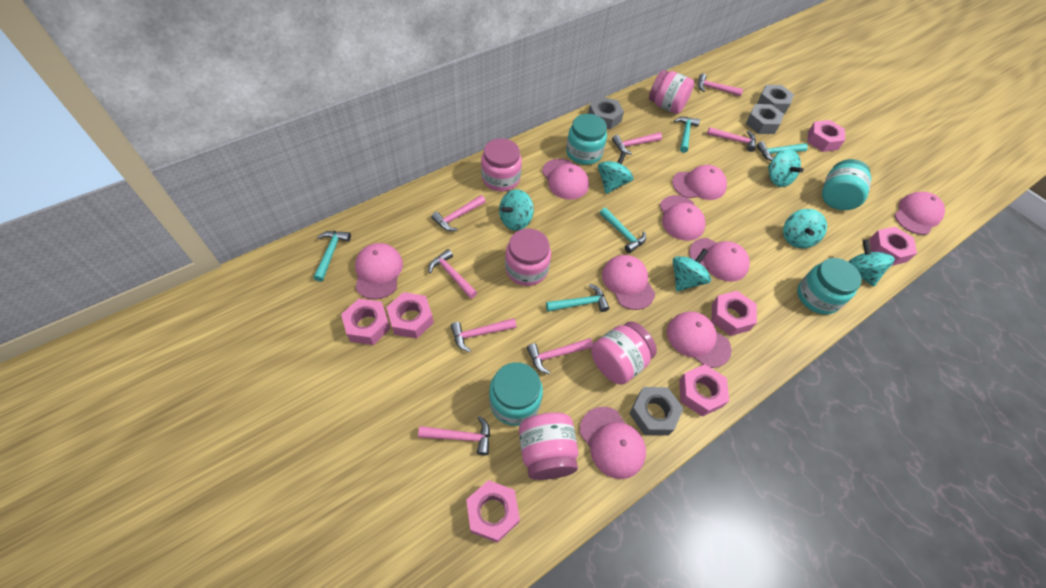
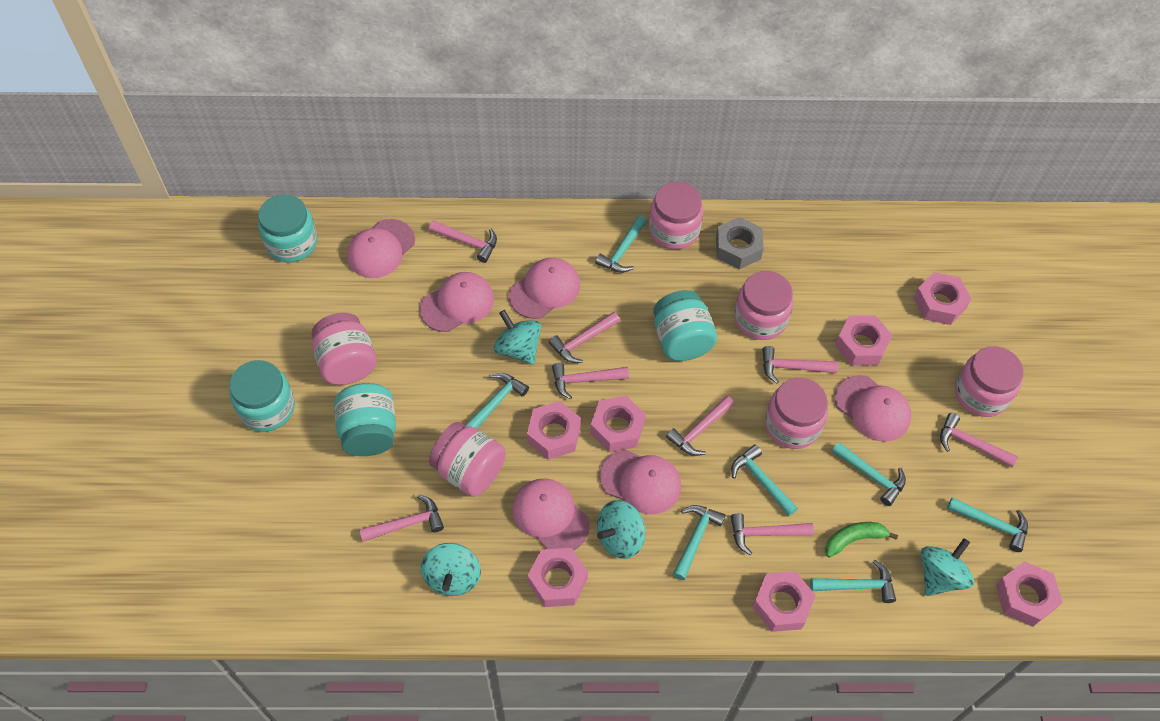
green banana: none = 0 -> [825,522,898,557] = 1
grey nut: [588,97,624,130] [629,387,684,435] [746,104,784,134] [757,85,794,114] = 4 -> [716,217,764,269] = 1
pink cap: [355,243,403,299] [542,159,589,200] [580,407,646,479] [602,255,655,310] [660,195,706,241] [667,311,731,368] [672,165,727,200] [689,238,750,282] [894,192,945,235] = 9 -> [347,219,415,278] [420,272,494,332] [509,258,580,319] [512,478,590,551] [599,450,681,514] [835,375,911,442] = 6
pink jar: [481,138,522,192] [505,229,551,286] [519,413,578,480] [591,321,657,385] [649,70,694,114] = 5 -> [312,313,377,385] [429,422,506,497] [649,182,703,249] [734,271,793,340] [765,378,828,449] [955,346,1024,417] = 6
turquoise hammer: [313,231,351,282] [546,284,609,312] [600,207,646,253] [674,117,700,153] [757,141,808,161] = 5 -> [465,373,529,429] [595,216,647,273] [673,505,726,580] [731,444,798,516] [810,560,896,603] [832,442,906,506] [947,497,1028,552] = 7
turquoise spinning top: [499,189,534,231] [598,151,634,194] [673,248,711,292] [768,149,804,187] [783,209,827,249] [848,239,895,287] = 6 -> [421,543,481,596] [494,310,541,365] [597,500,646,559] [920,538,974,596] = 4

